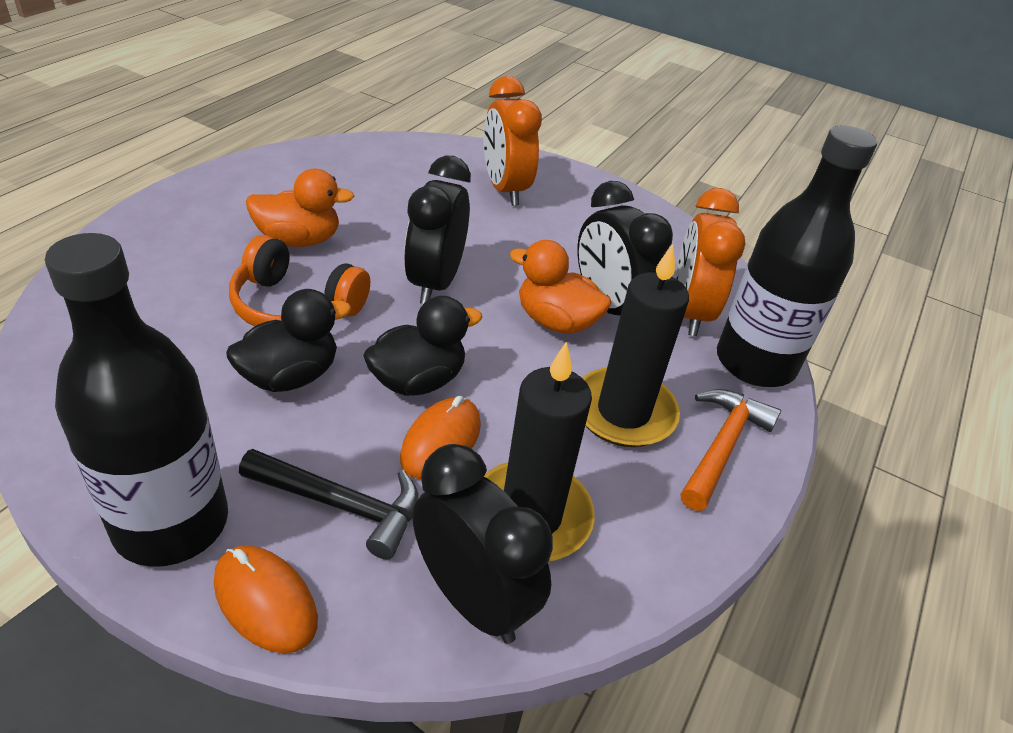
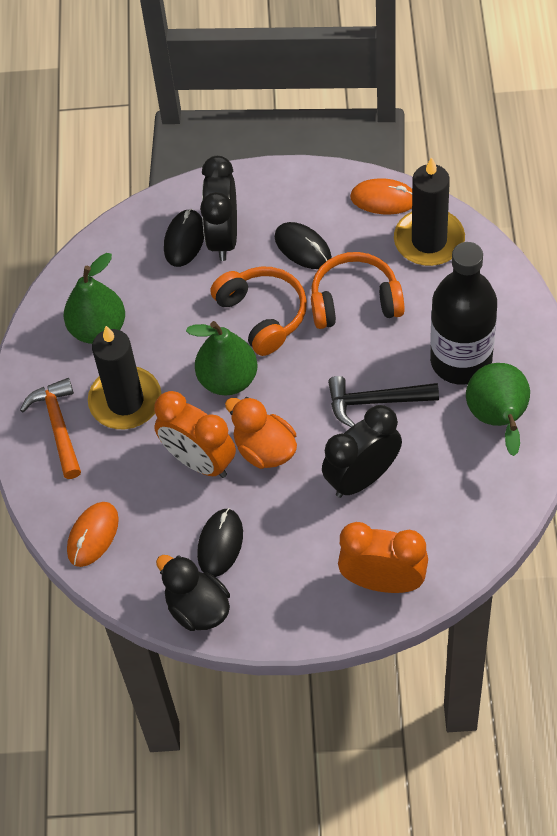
black bottle: [45,233,228,567] [717,125,877,387] = 2 -> [430,242,497,385] = 1
black clock: [404,156,471,304] [412,444,553,644] [577,181,673,316] = 3 -> [200,156,237,261] [322,405,402,498] = 2
black duck: [226,289,351,392] [363,296,482,396] = 2 -> [156,555,230,631] = 1
black mouse: none = 0 -> [164,209,204,267] [197,508,243,577] [275,222,332,269] = 3
green pear: none = 0 -> [64,253,125,344] [186,321,257,395] [466,363,530,456] = 3
orange duck: [246,169,354,247] [510,240,611,334] = 2 -> [225,397,297,469] = 1
orange headphones: [229,235,370,326] = 1 -> [210,267,307,356] [311,252,405,329] = 2

